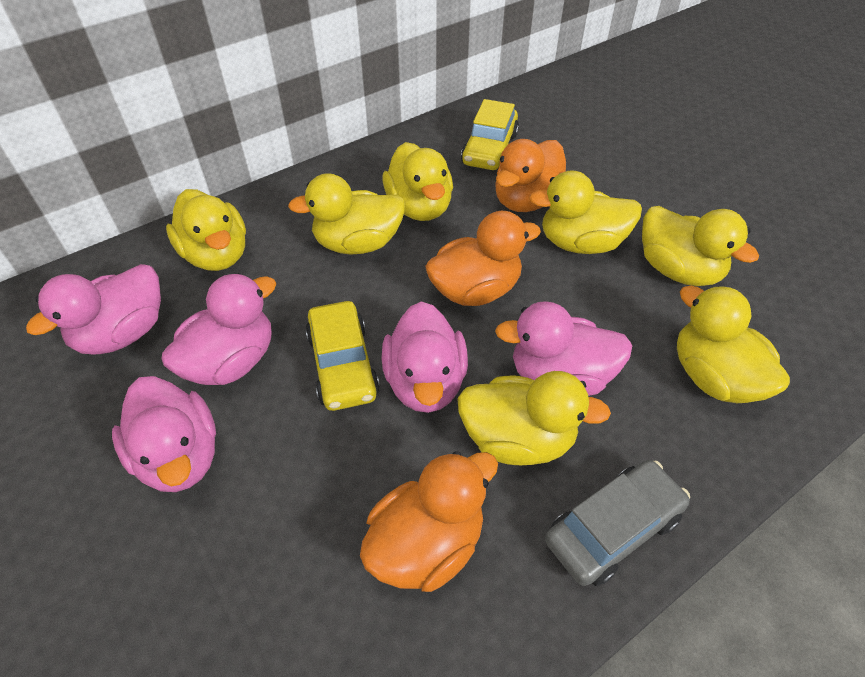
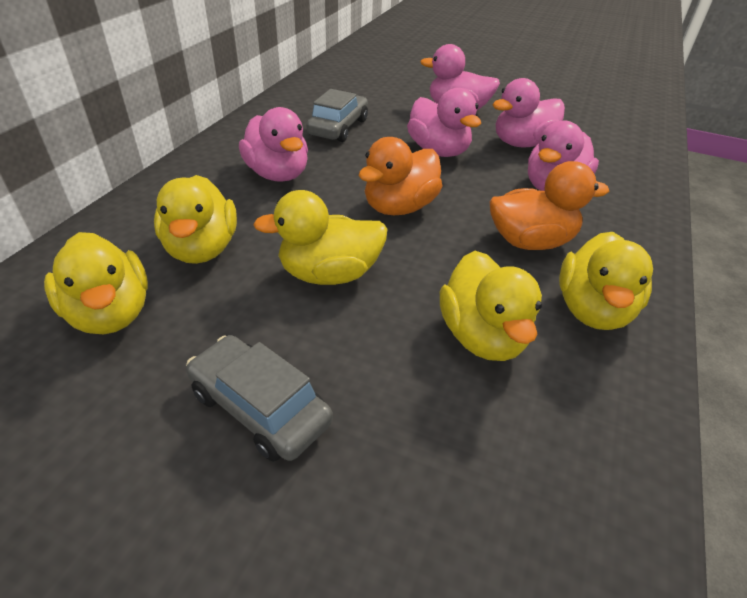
grey car: [545,460,690,586] = 1 -> [186,335,333,462] [306,89,368,142] = 2
orange duck: [360,451,498,592] [425,211,541,306] [495,139,566,212] = 3 -> [359,137,442,215] [489,161,609,250] = 2
yellow car: [306,301,380,411] [461,99,519,170] = 2 -> none = 0
yellow duck: [166,189,246,271] [288,173,405,254] [383,142,453,221] [457,371,611,465] [529,170,642,254] [642,206,759,286] [677,286,790,403] = 7 -> [44,232,148,334] [154,175,237,264] [253,190,387,285] [440,251,542,361] [559,232,653,330] = 5

